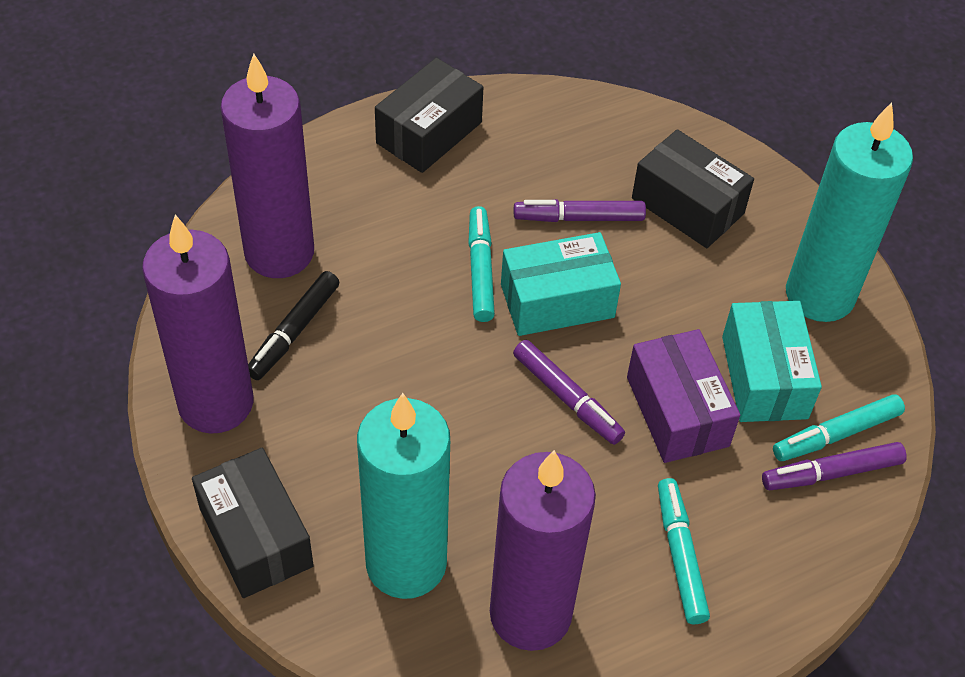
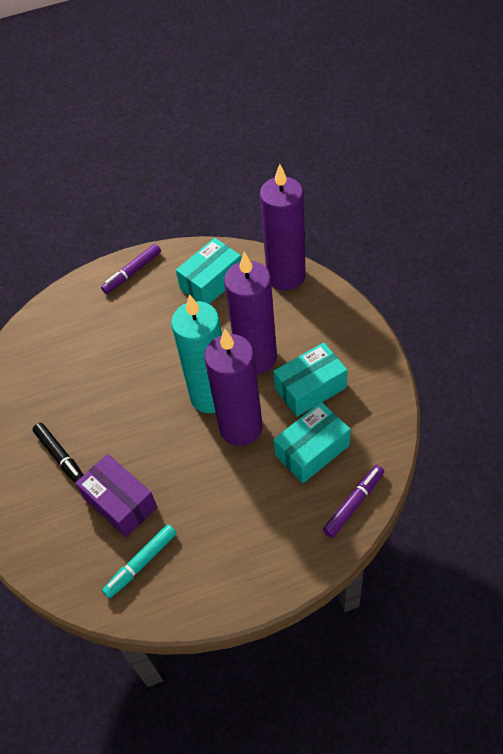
black box: [192,448,314,598] [375,58,483,173] [632,129,754,248] = 3 -> none = 0
purple marker: [513,340,625,445] [514,199,646,222] [762,442,907,490] = 3 -> [101,244,161,294] [323,465,384,538] = 2
turquoise box: [501,232,621,336] [722,301,822,422] = 2 -> [176,238,241,304] [273,342,347,417] [274,402,350,483] = 3
turquoise candle: [357,393,450,599] [786,102,913,322] = 2 -> [171,294,222,413] = 1
turquoise marker: [468,206,495,322] [658,478,710,624] [773,394,905,461] = 3 -> [102,524,176,598] = 1

